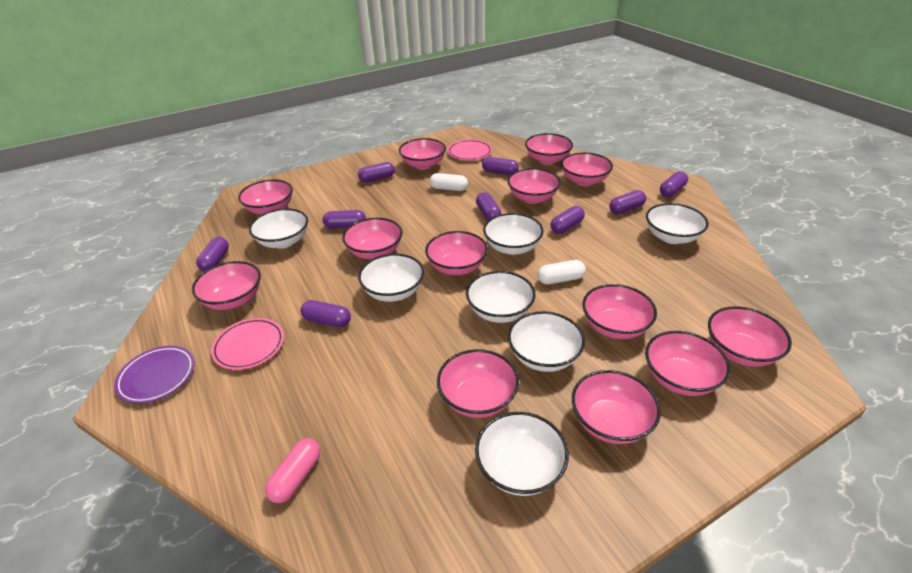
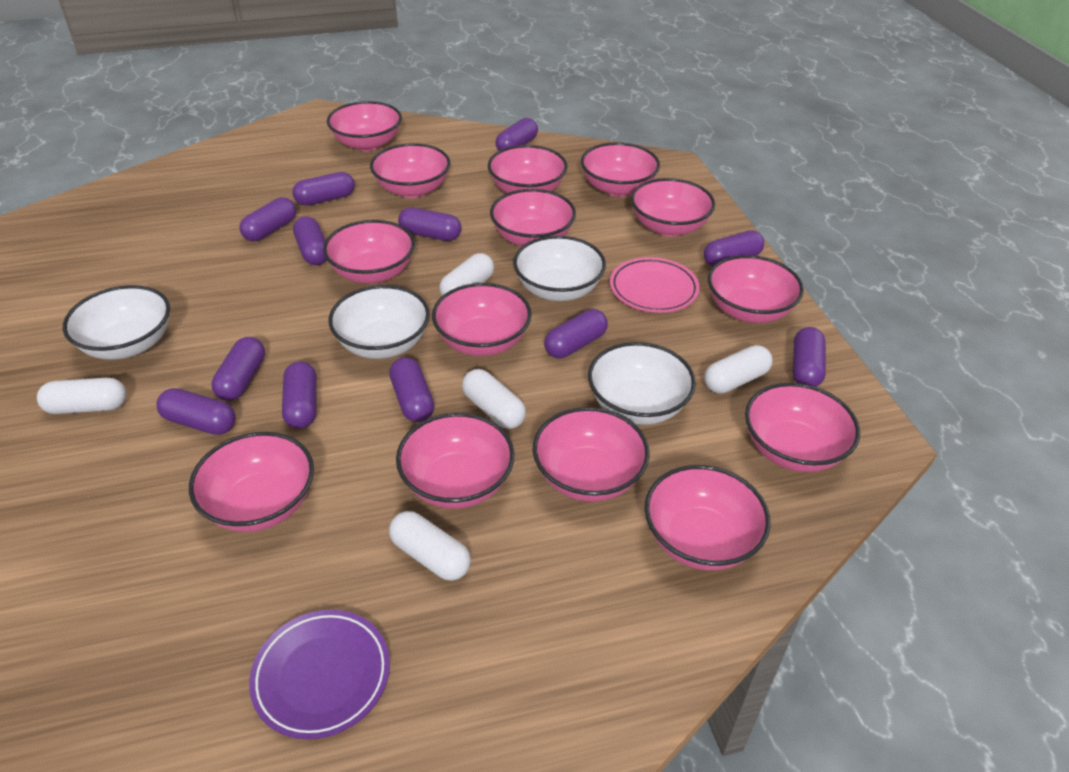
pink bowl: [192,261,261,310] [238,179,293,215] [342,218,402,259] [399,138,446,170] [425,231,488,275] [437,349,519,418] [507,168,561,204] [525,133,573,164] [561,152,613,186] [572,370,661,444] [582,284,657,339] [645,331,731,396] [708,306,792,367] = 13 -> [189,432,314,532] [323,220,415,284] [327,101,402,151] [370,143,451,198] [396,413,515,509] [432,283,532,356] [488,145,568,193] [490,189,576,246] [532,407,650,502] [581,142,660,197] [631,178,715,236] [644,465,771,570] [708,255,804,323] [745,383,860,472] = 14
pink capsule: [265,438,320,503] = 1 -> none = 0
pink plate: [211,318,284,370] [447,139,492,160] = 2 -> [610,257,700,313] = 1
purple capsule: [196,237,229,271] [301,300,351,327] [323,210,366,229] [358,162,395,182] [476,192,501,220] [482,157,519,175] [550,206,585,234] [609,190,646,214] [660,171,688,197] = 9 -> [156,388,236,435] [211,337,265,401] [239,197,296,241] [282,361,317,429] [292,172,355,206] [293,216,326,265] [389,357,434,422] [398,207,461,241] [495,118,538,151] [544,309,608,358] [704,230,764,267] [793,327,826,387] = 12
white bowl: [249,208,308,249] [358,254,424,302] [466,271,535,323] [475,412,569,496] [483,213,544,255] [508,311,585,372] [646,203,709,244] = 7 -> [63,285,170,359] [328,285,430,359] [513,236,606,301] [588,342,696,425] = 4
white capsule: [429,173,468,191] [537,260,586,285] = 2 -> [37,378,127,414] [389,511,471,581] [439,253,494,296] [462,369,526,429] [704,345,773,394] = 5

